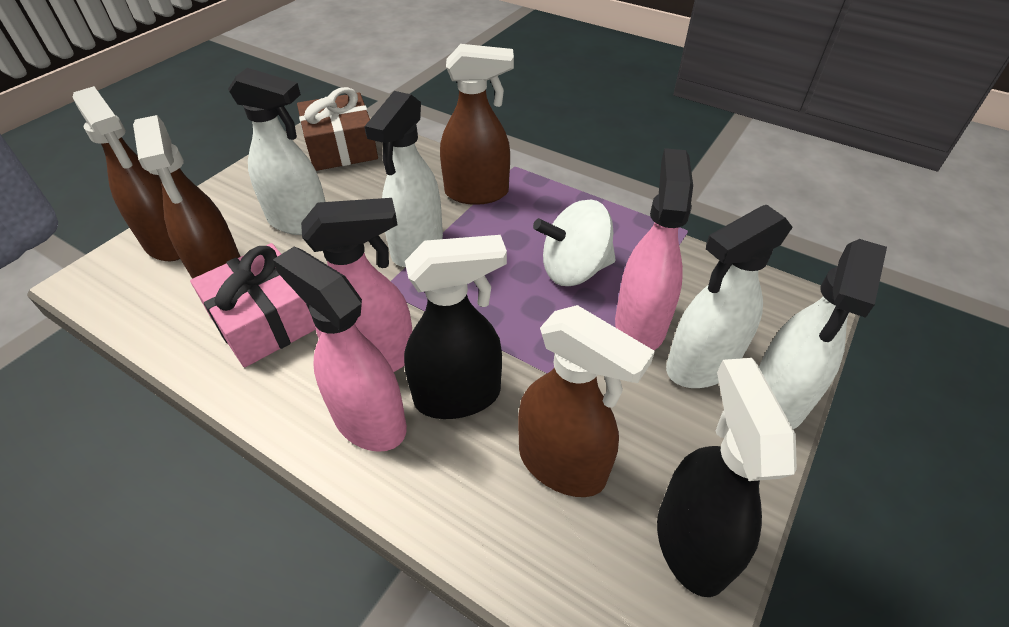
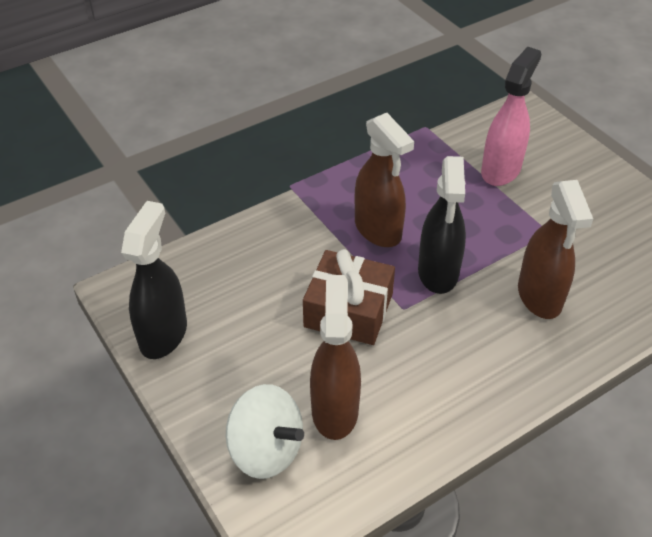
brown spray bottle: [73,86,180,261] [133,115,241,279] [440,44,514,205] [518,305,655,497] = 4 -> [310,275,361,440] [355,113,414,247] [518,180,593,319] = 3
pink gift: [190,243,316,367] = 1 -> none = 0
pink spray bottle: [273,247,407,452] [301,198,412,372] [615,148,693,350] = 3 -> [481,47,541,186] = 1
white spray bottle: [228,68,325,235] [364,91,443,267] [666,205,793,388] [759,239,887,429] = 4 -> none = 0

